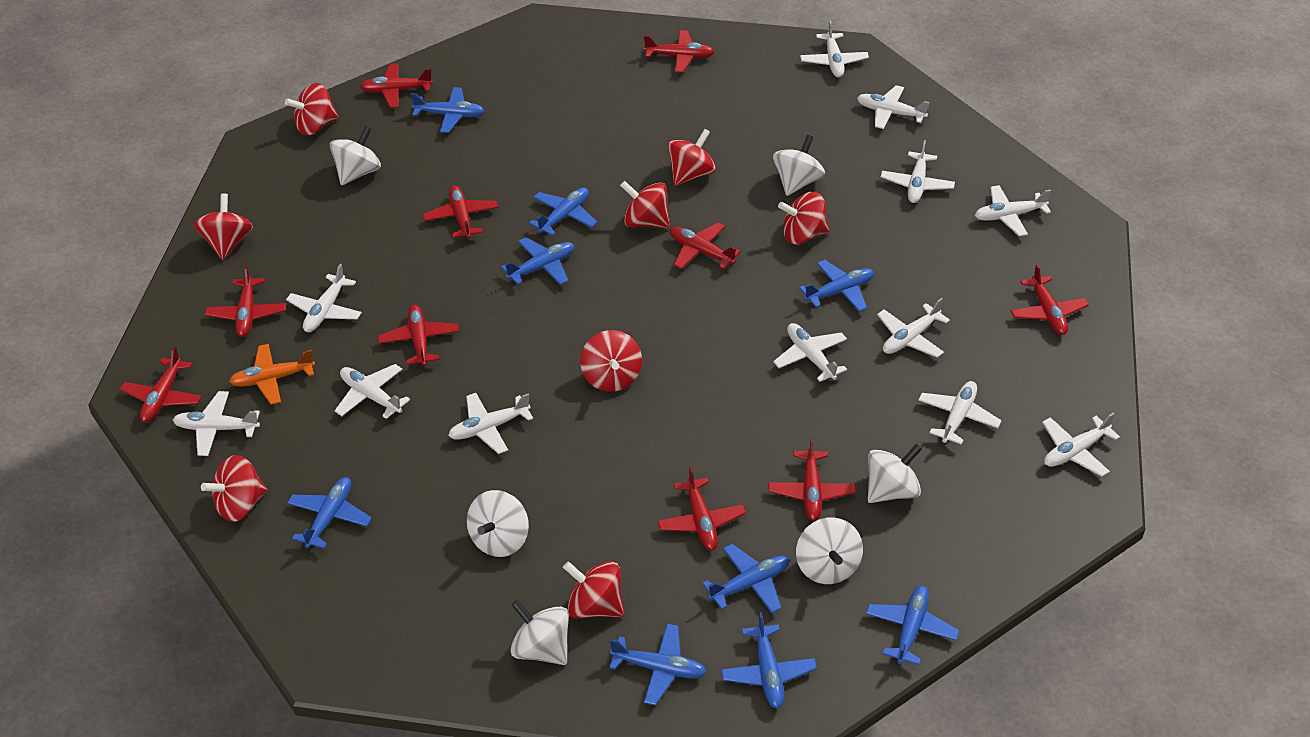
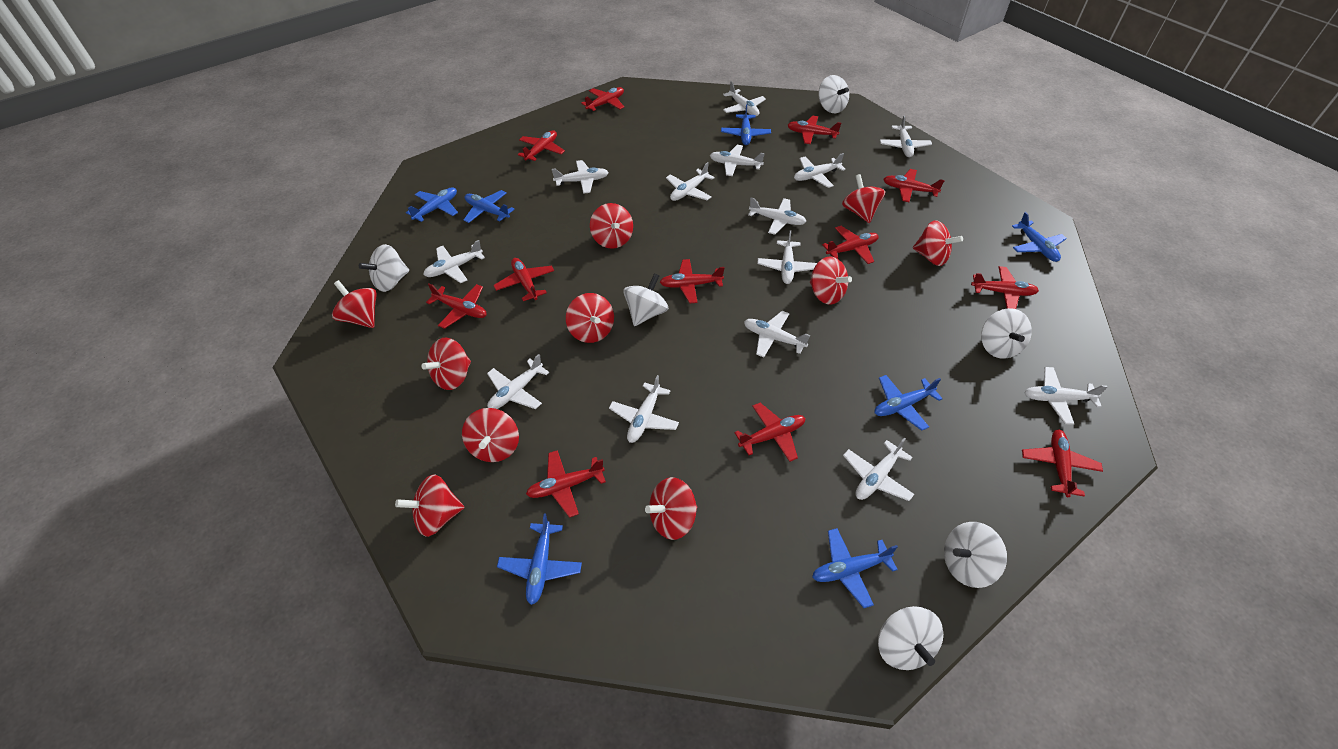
blue plane: [287,477,372,549] [411,87,485,133] [501,238,574,285] [529,187,598,236] [609,624,707,705] [702,544,789,613] [721,612,817,709] [799,260,874,312] [866,586,960,665] = 9 -> [406,187,458,222] [464,190,515,223] [497,513,582,605] [721,104,771,145] [812,528,898,608] [875,375,943,431] [1012,212,1067,262] = 7
orange plane: [229,344,315,405] = 1 -> none = 0
red plane: [120,346,201,422] [205,265,286,337] [360,63,433,108] [378,305,459,366] [423,185,498,239] [644,30,714,73] [658,467,746,551] [670,223,741,269] [768,437,856,521] [1011,264,1089,335] = 10 -> [426,284,487,329] [493,258,554,301] [518,130,565,162] [526,450,606,518] [581,87,624,111] [660,259,725,303] [734,403,805,462] [787,115,841,144] [822,226,879,264] [883,169,945,202] [971,266,1039,309] [1022,429,1103,497] = 12
red spinning top: [194,193,253,260] [201,455,267,522] [285,83,339,136] [563,561,624,618] [580,330,642,392] [620,181,670,228] [667,129,716,186] [778,192,830,245] = 8 -> [332,280,377,328] [395,474,464,537] [421,338,471,390] [462,408,519,462] [566,293,614,343] [590,203,633,249] [645,477,697,540] [810,256,852,305] [842,174,885,223] [913,220,963,266] = 10
white plane: [173,391,260,456] [286,264,362,332] [335,364,410,419] [448,393,533,454] [773,323,847,382] [800,21,869,78] [857,85,930,129] [877,298,950,358] [881,140,955,203] [918,381,1002,445] [975,185,1051,236] [1042,412,1120,477] = 12 -> [423,240,485,283] [487,354,549,409] [552,160,609,194] [609,375,679,443] [666,162,715,201] [710,145,765,176] [723,81,766,116] [744,311,810,357] [748,198,807,235] [757,230,817,284] [794,153,846,188] [843,438,914,501] [880,115,932,157] [1024,367,1107,425] = 14

